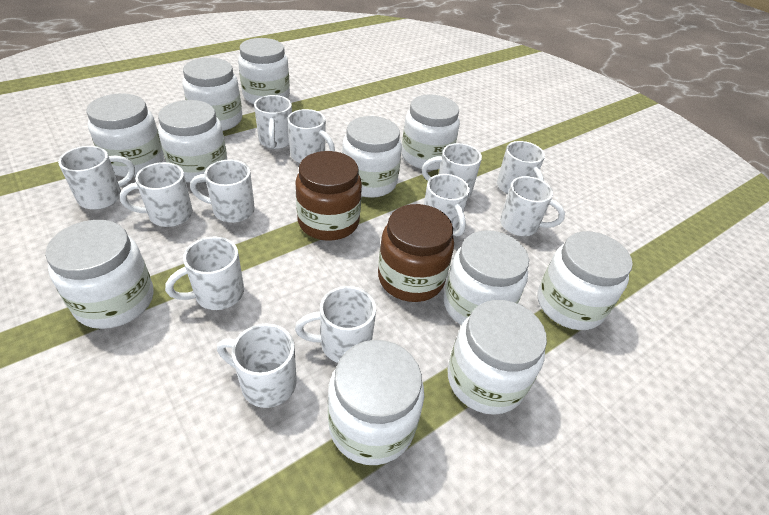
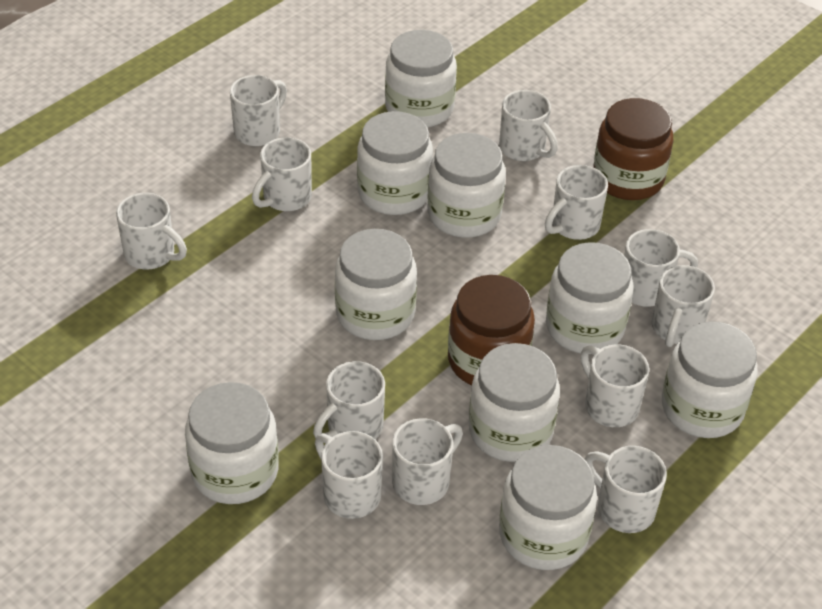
white jar: [45,220,154,329] [86,93,164,177] [158,100,228,183] [182,58,242,131] [238,38,290,104] [328,340,424,465] [342,116,402,198] [402,94,460,170] [444,230,529,326] [447,300,547,415] [537,231,633,330] = 11 -> [185,382,279,504] [335,229,417,340] [357,111,433,215] [385,30,457,127] [428,133,506,238] [469,343,560,462] [499,445,597,570] [546,242,634,353] [662,321,758,438] = 9

